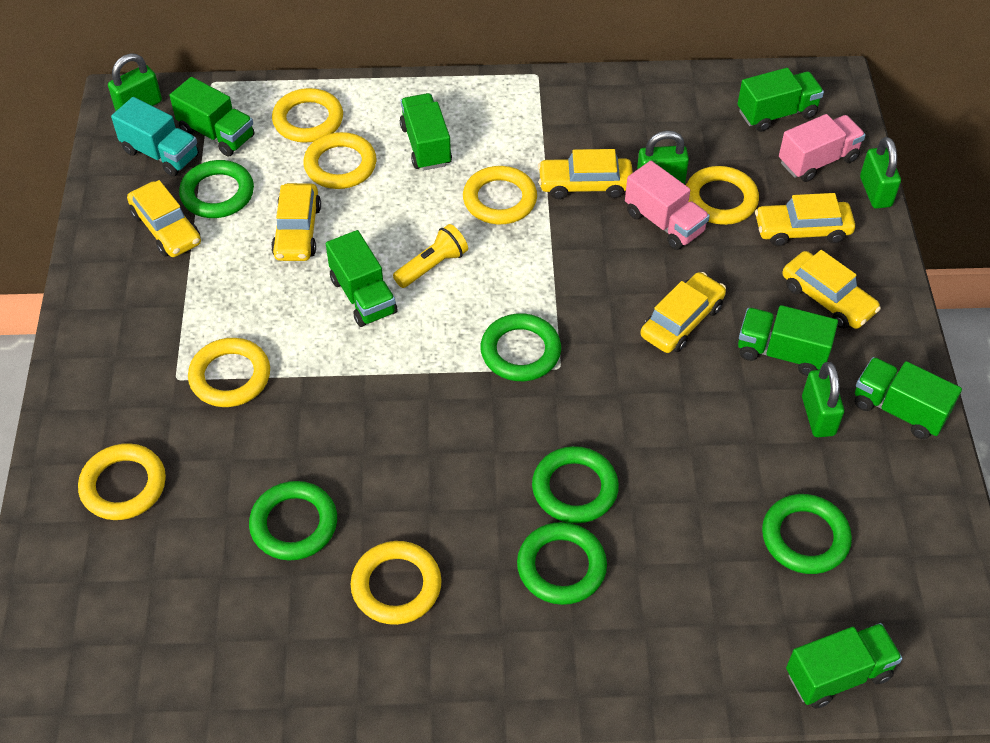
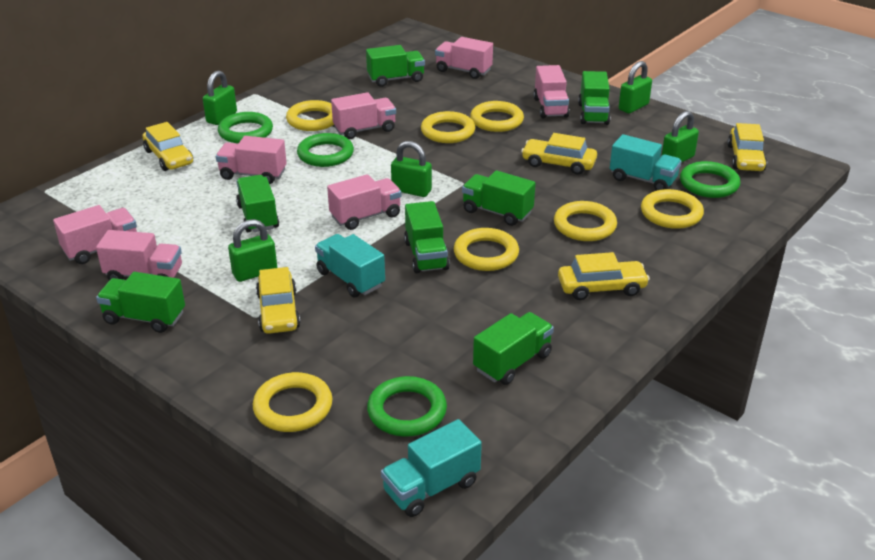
green padlock: [108,53,162,111] [637,131,689,184] [802,362,844,437] [860,137,901,209] = 4 -> [203,71,237,125] [228,219,277,282] [391,141,432,197] [619,61,652,113] [661,111,699,163] = 5
green ring: [179,160,254,218] [249,481,337,561] [480,313,561,381] [517,522,607,605] [532,446,619,523] [762,494,852,574] = 6 -> [218,112,273,143] [297,133,354,167] [367,376,447,437] [680,161,740,198] = 4
pink truck: [625,161,710,250] [779,114,866,182] = 2 -> [53,205,137,264] [96,230,182,280] [216,136,287,184] [327,174,402,230] [331,92,396,139] [435,37,493,79] [534,65,570,118] = 7
turquoise truck: [111,97,199,177] = 1 -> [315,234,385,297] [381,419,482,517] [610,134,682,191] = 3
yellow car: [127,180,201,257] [271,183,321,261] [538,149,633,199] [640,272,726,353] [755,193,855,246] [782,250,881,329] = 6 -> [142,122,193,171] [256,267,300,334] [521,133,597,174] [558,252,650,300] [727,123,767,171] = 5
yellow flashlight: [393,224,468,288] = 1 -> none = 0

